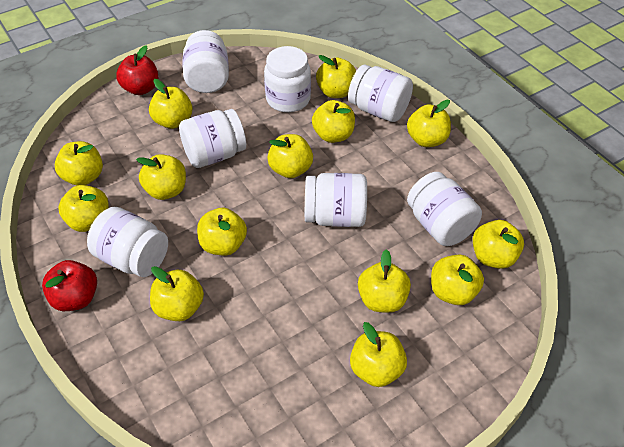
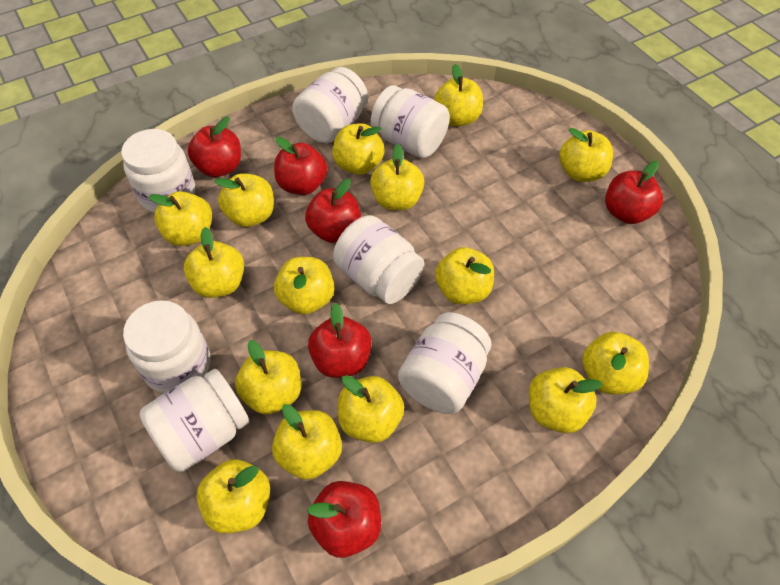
red apple: [42,260,97,311] [116,45,158,95] = 2 -> [188,117,241,177] [274,137,327,195] [305,178,361,243] [307,481,381,558] [308,303,372,378] [605,161,663,224] = 6
yellow apple: [55,141,103,186] [58,185,109,232] [136,154,186,200] [149,79,193,129] [150,266,204,321] [197,208,247,256] [267,134,313,178] [312,100,355,143] [316,55,356,98] [350,322,407,387] [358,249,411,313] [407,100,451,147] [431,255,484,305] [473,220,524,269] = 14 -> [149,191,212,246] [184,227,244,298] [196,459,270,533] [214,173,274,227] [235,340,301,415] [272,404,342,480] [274,257,334,315] [332,123,384,175] [338,375,404,443] [370,144,424,210] [434,64,483,127] [435,247,494,304] [529,367,602,433] [559,128,613,182] [582,332,649,394] = 15

